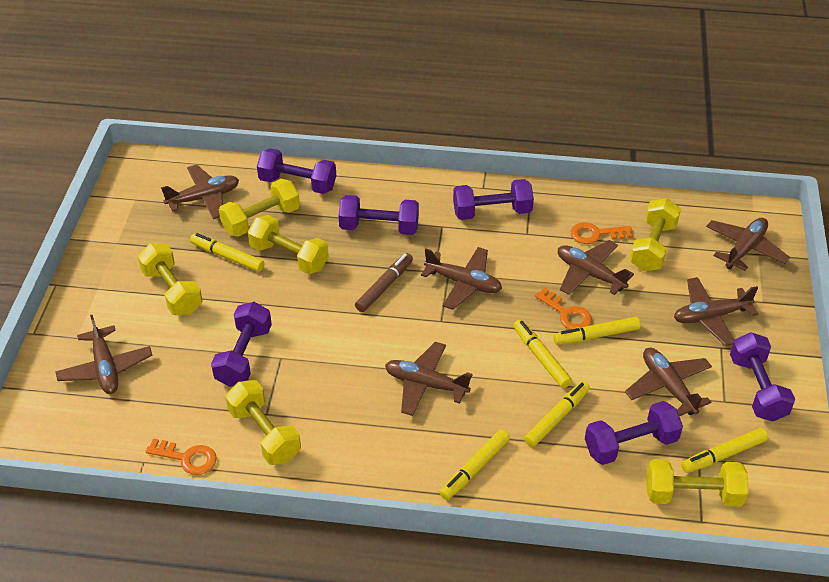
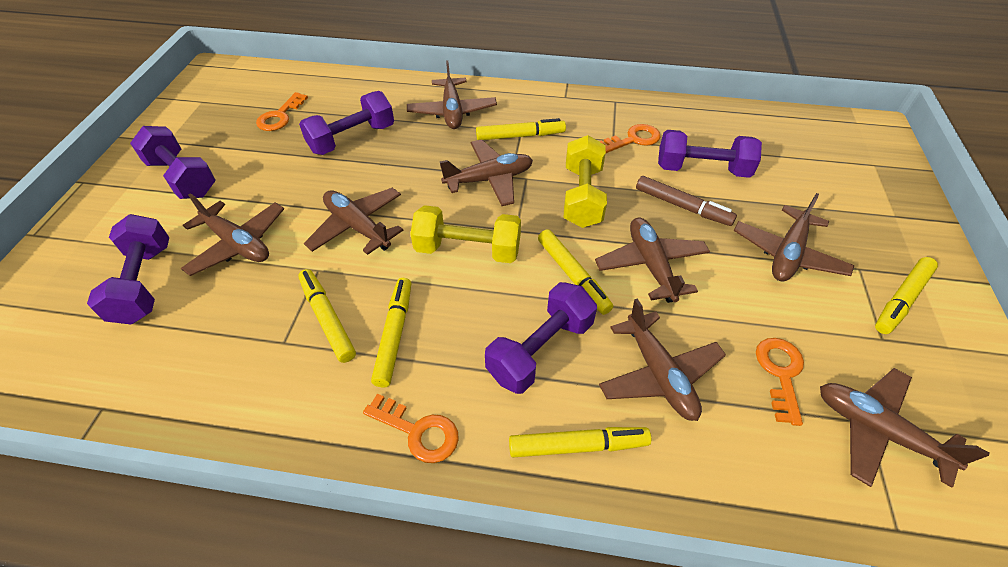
orange key: [145,438,217,475] [535,287,592,330] [571,222,633,244] = 3 -> [256,92,308,131] [363,394,459,463] [599,124,661,153] [756,338,804,426] = 4
purple dumbbell: [211,302,272,387] [257,148,336,194] [338,195,419,235] [453,179,534,220] [585,401,683,465] [730,332,795,421] = 6 -> [87,214,170,325] [130,126,216,199] [299,91,394,155] [485,282,597,394] [658,130,762,178] = 5
yellow dumbbell: [137,243,203,315] [219,179,300,237] [225,380,301,465] [248,215,329,274] [630,198,681,271] [647,459,748,507] = 6 -> [410,205,521,263] [564,135,607,228] = 2

